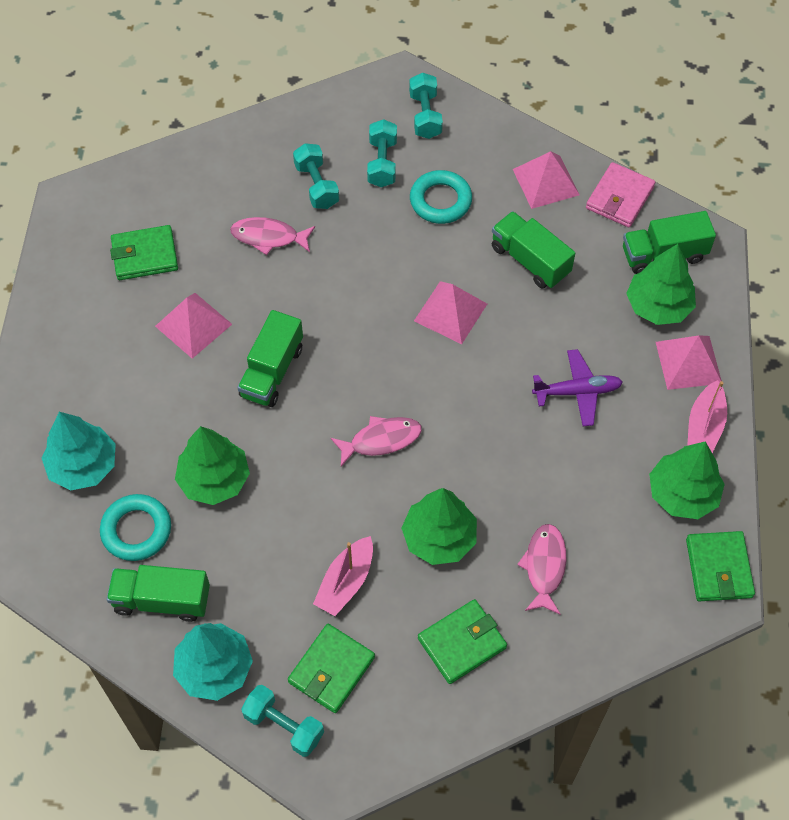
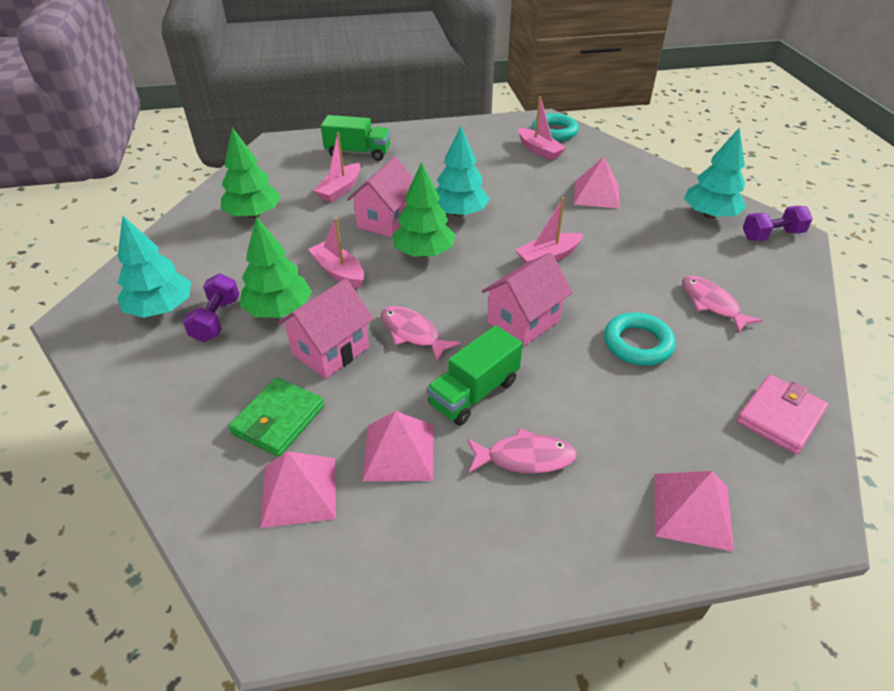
green tree: [175,426,250,505] [401,488,477,565] [626,244,696,325] [649,441,725,519] = 4 -> [221,127,281,218] [240,216,312,318] [392,162,455,257] = 3
green truck: [107,565,210,622] [237,310,303,407] [492,211,575,289] [623,211,716,274] = 4 -> [321,115,391,161] [427,325,523,426] = 2
green wallet: [110,225,178,280] [288,624,375,713] [418,599,507,684] [686,531,755,601] = 4 -> [228,377,325,457] = 1
pink boat: [313,536,373,616] [687,380,727,453] = 2 -> [308,218,364,288] [313,132,361,202] [515,197,583,263] [518,96,566,161] = 4
pink house: none = 0 -> [277,279,373,379] [347,157,414,238] [482,252,573,347] = 3
purple dumbbell: none = 0 -> [183,274,239,342] [743,206,813,241] = 2
purple plane: [532,349,623,426] = 1 -> none = 0
turquoise dumbbell: [241,685,324,757] [293,143,339,209] [367,119,397,187] [409,73,443,139] = 4 -> none = 0
turquoise tree: [42,412,116,491] [173,623,253,701] = 2 -> [117,216,191,318] [436,126,490,217] [684,127,747,219] = 3

